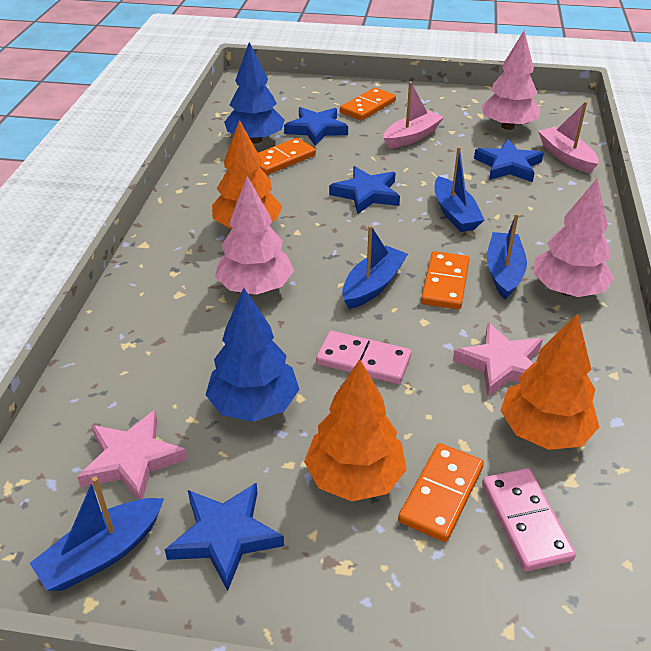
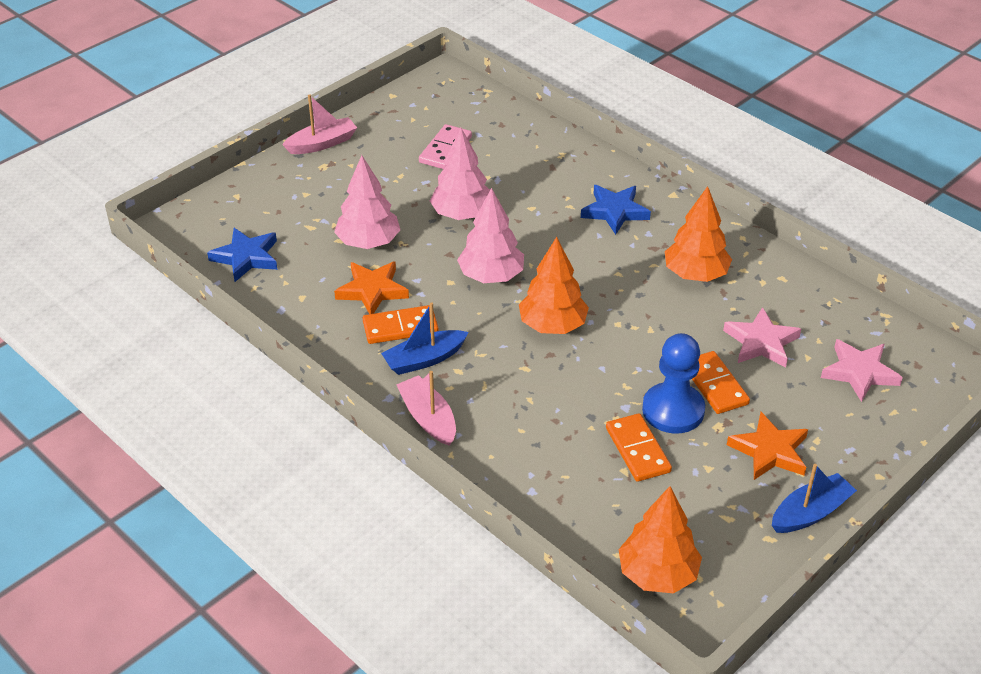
blue boat: [30,476,164,591] [342,225,408,309] [434,147,484,232] [487,213,527,299] = 4 -> [381,302,469,375] [772,464,857,533] = 2
blue pawn: none = 0 -> [642,333,705,434] = 1
blue star: [165,482,284,591] [284,107,348,146] [329,166,400,214] [474,139,544,182] = 4 -> [207,228,277,282] [581,185,651,235] = 2
blue tree: [206,288,300,422] [224,42,285,144] = 2 -> none = 0
orange domino: [258,138,316,175] [340,88,396,121] [398,443,484,542] [421,251,470,309] = 4 -> [363,305,439,344] [606,413,672,482] [692,351,750,414] = 3
orange star: none = 0 -> [334,262,409,314] [727,412,808,480] = 2
pink domino: [316,331,412,384] [482,468,576,571] = 2 -> [419,124,472,169] = 1

